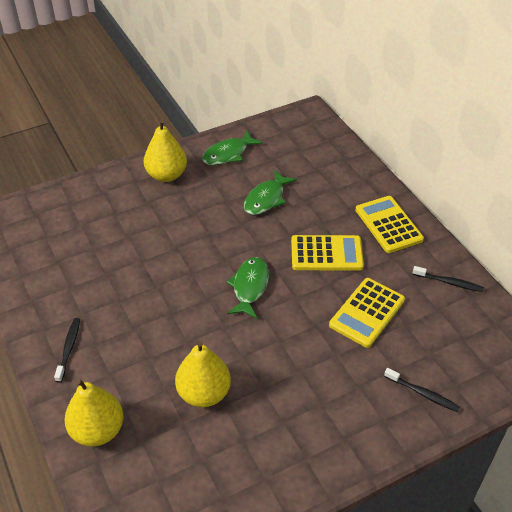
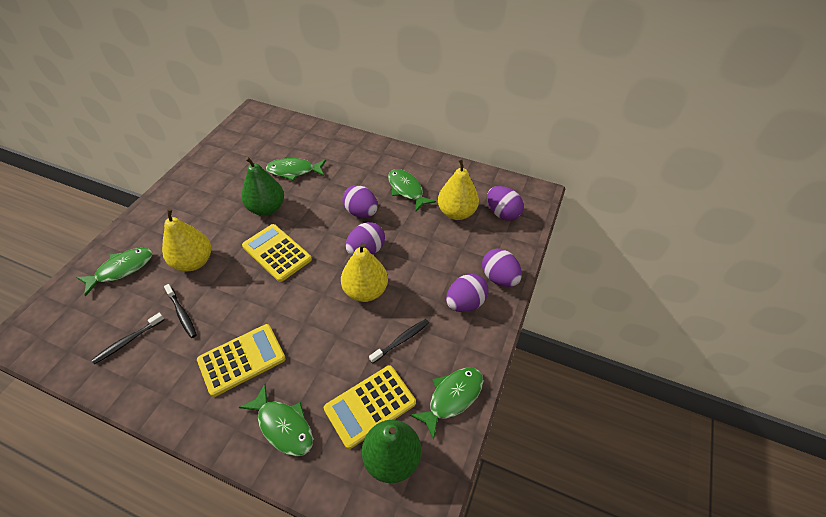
green fish: [202,131,263,165] [226,257,269,319] [244,170,297,215] = 3 -> [76,248,153,297] [238,384,313,456] [266,158,326,181] [388,169,436,211] [410,367,483,440] = 5
green pear: none = 0 -> [241,156,284,216] [362,420,421,483] = 2
purple egg: none = 0 -> [342,185,378,218] [346,222,385,256] [446,274,488,312] [482,248,522,287] [487,186,524,221] = 5

